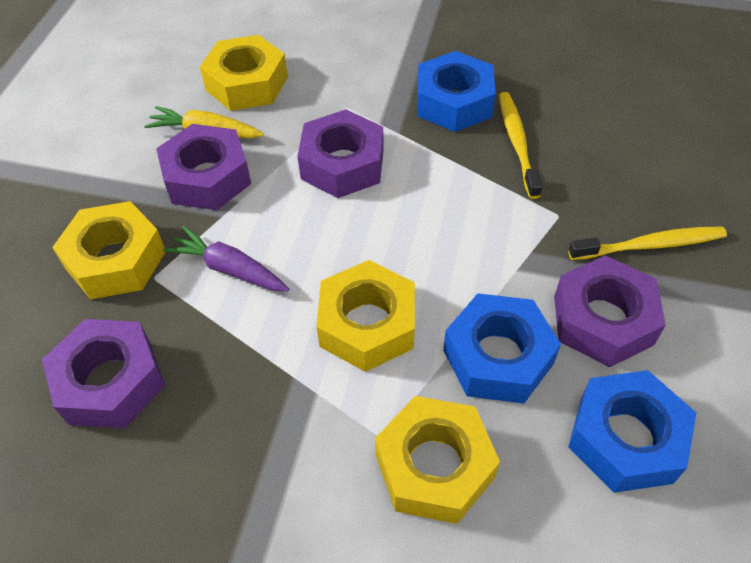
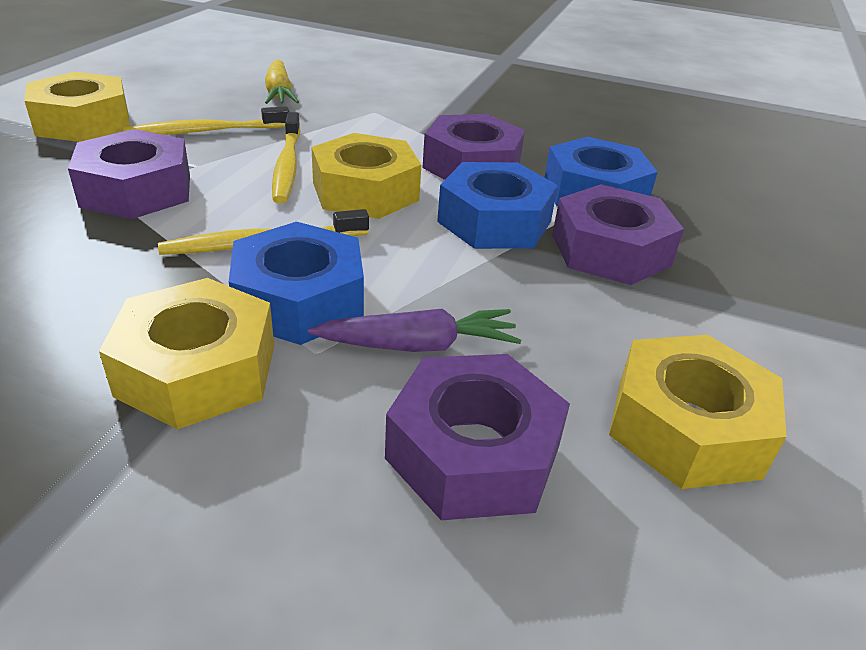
yellow toothbrush: [499,92,543,199] [568,226,727,260] = 2 -> [123,107,289,135] [158,209,369,255] [272,112,300,203] = 3

